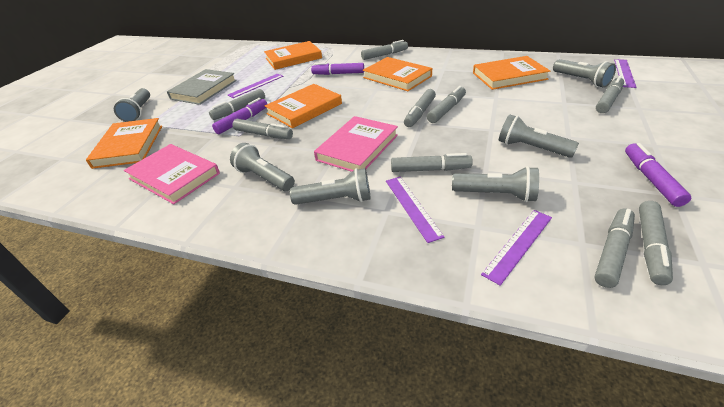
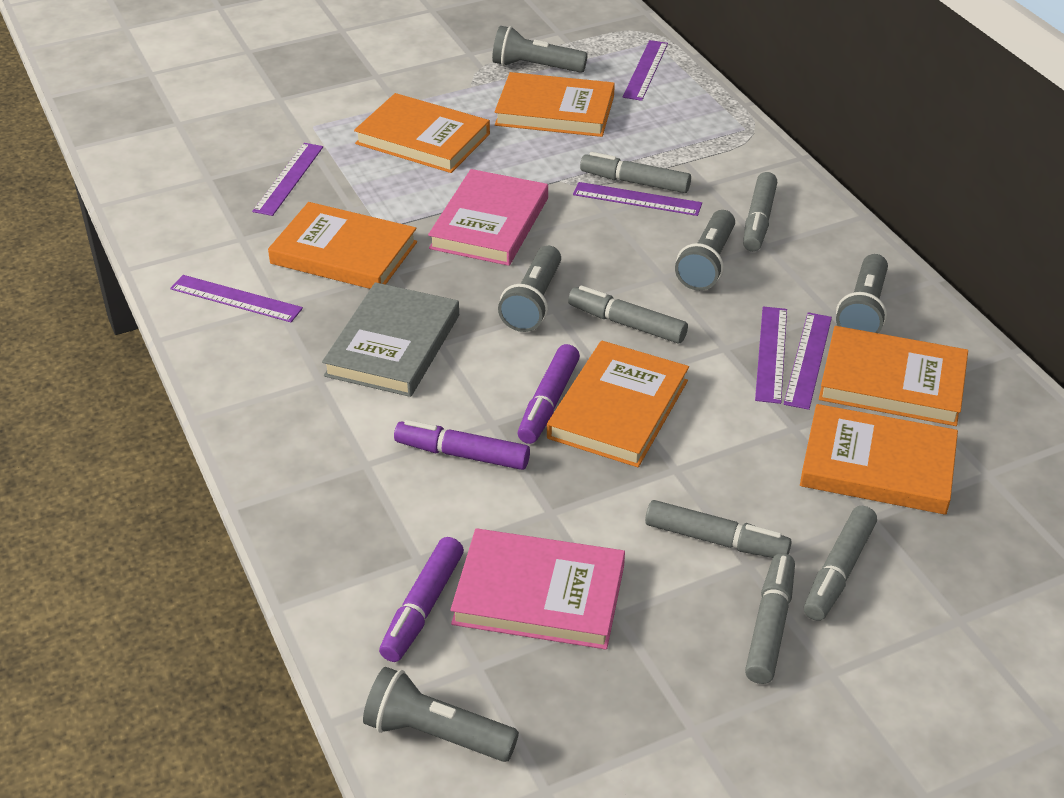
grey flashlight: [114,88,150,122] [230,143,295,191] [290,168,371,205] [452,166,539,202] [499,114,579,158] [553,59,616,88] = 6 -> [363,667,519,762] [492,26,588,73] [498,246,561,332] [675,210,735,291] [836,254,888,333] = 5
grey marker: [209,89,265,120] [233,119,293,139] [361,40,408,60] [391,153,473,172] [404,89,436,127] [427,86,466,123] [594,208,635,288] [596,76,624,113] [639,201,673,285] = 9 -> [568,285,688,343] [580,152,691,193] [645,500,792,558] [743,172,777,252] [745,553,795,684] [804,506,877,621] = 6
orange book: [86,118,162,169] [264,41,322,70] [265,84,342,128] [363,57,432,91] [473,56,550,90] = 5 -> [268,202,417,289] [354,93,490,173] [494,72,615,137] [547,341,689,467] [800,404,958,515] [819,326,968,426] = 6
purple ruler: [228,74,283,98] [386,177,445,243] [481,210,552,286] [614,59,636,88] = 4 -> [170,275,303,322] [252,143,323,216] [573,182,702,216] [623,40,668,101] [755,306,787,404] [784,312,832,410] = 6

